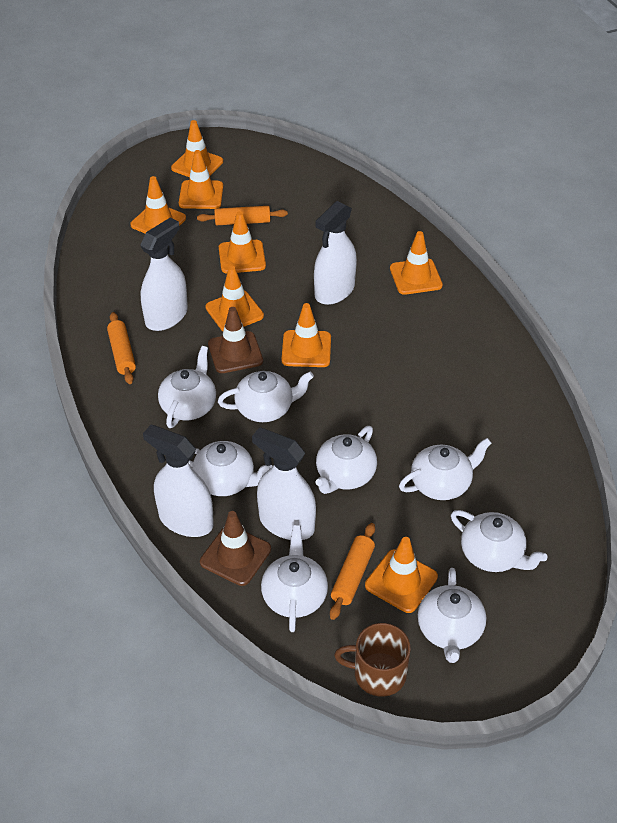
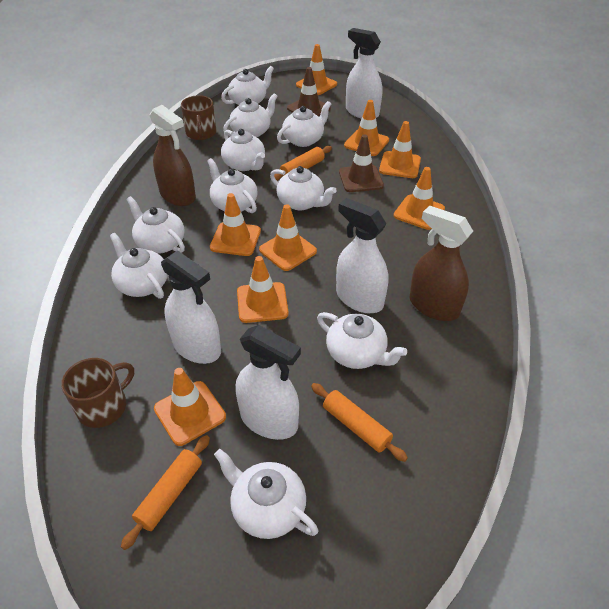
brown mug: [334,623,411,697] = 1 -> [61,358,134,428] [181,95,216,140] = 2
brown spray bottle: none = 0 -> [150,105,196,206] [409,205,473,321] = 2
white teapot: [158,346,216,428] [189,441,273,496] [218,371,314,422] [261,525,328,632] [316,426,377,494] [399,438,491,500] [418,568,486,663] [451,510,547,572] = 8 -> [110,233,168,299] [126,196,185,253] [207,158,258,213] [214,449,318,539] [221,66,274,105] [221,129,265,171] [223,93,278,137] [270,166,337,210] [277,101,331,147] [317,312,407,369] = 10

